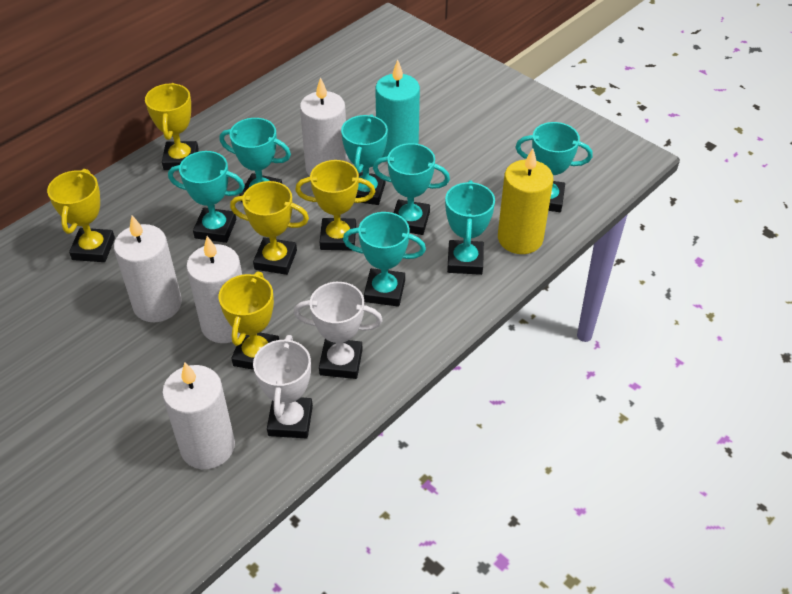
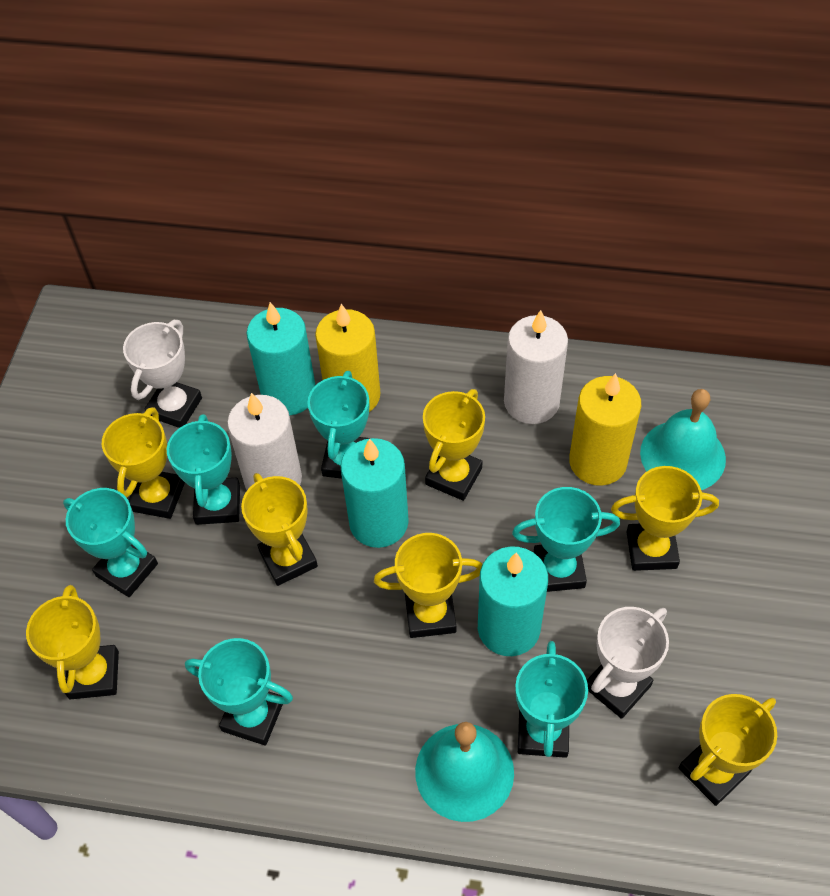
turquoise bell: none = 0 -> [415,722,514,822] [640,389,726,490] = 2
turquoise candle: [375,60,420,157] = 1 -> [246,302,316,416] [340,438,409,548] [478,546,548,656] = 3
turquoise trophy: [168,151,245,243] [220,118,291,202] [341,114,388,205] [343,212,426,307] [373,143,450,235] [445,180,495,275] [515,122,593,212] = 7 -> [63,488,158,597] [167,414,240,525] [185,638,293,746] [307,371,369,479] [512,487,620,592] [515,641,588,758] = 6
white candle: [114,215,182,322] [162,362,235,469] [186,236,242,343] [300,77,348,176] = 4 -> [227,393,302,490] [504,310,568,424] = 2
yellow candle: [498,148,553,254] = 1 -> [315,304,380,412] [569,373,641,486] = 2
yellow trophy: [47,169,115,262] [145,83,199,170] [219,271,279,370] [230,181,309,275] [295,160,375,251] = 5 -> [26,585,119,700] [102,407,185,519] [241,473,318,586] [374,533,482,638] [423,389,485,501] [611,466,719,571] [678,694,777,806] = 7

